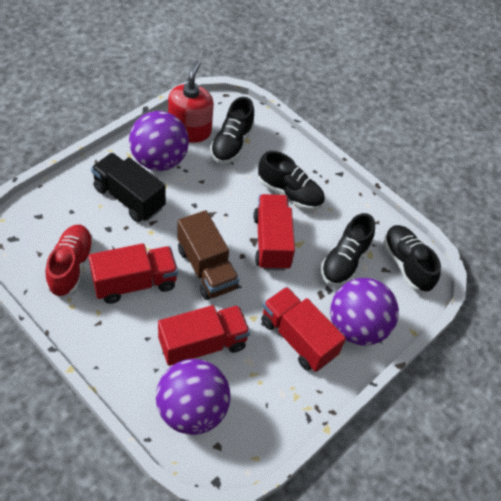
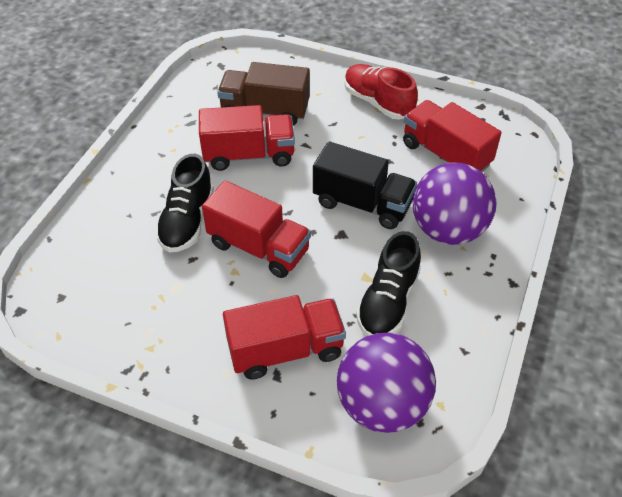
black shoe: [210,97,255,164] [258,151,325,210] [321,213,375,286] [383,225,441,292] = 4 -> [155,154,214,252] [356,231,421,336] = 2
purple ball: [129,111,189,171] [156,359,231,435] [330,278,399,346] = 3 -> [337,333,436,433] [413,163,496,245] = 2
red soap dispenser: [168,61,214,143] = 1 -> none = 0

